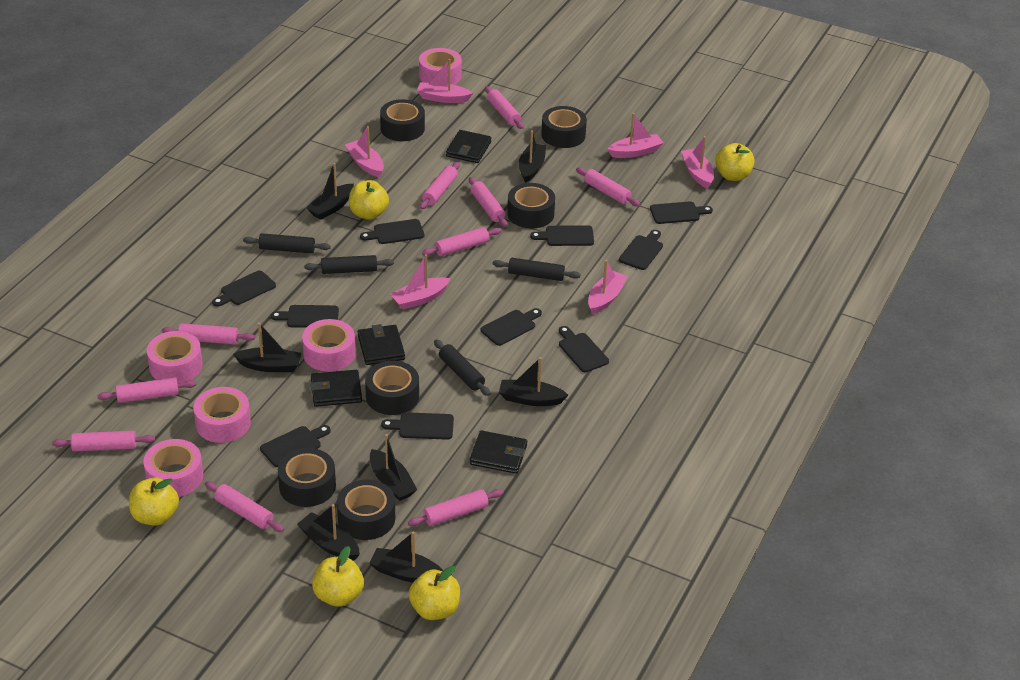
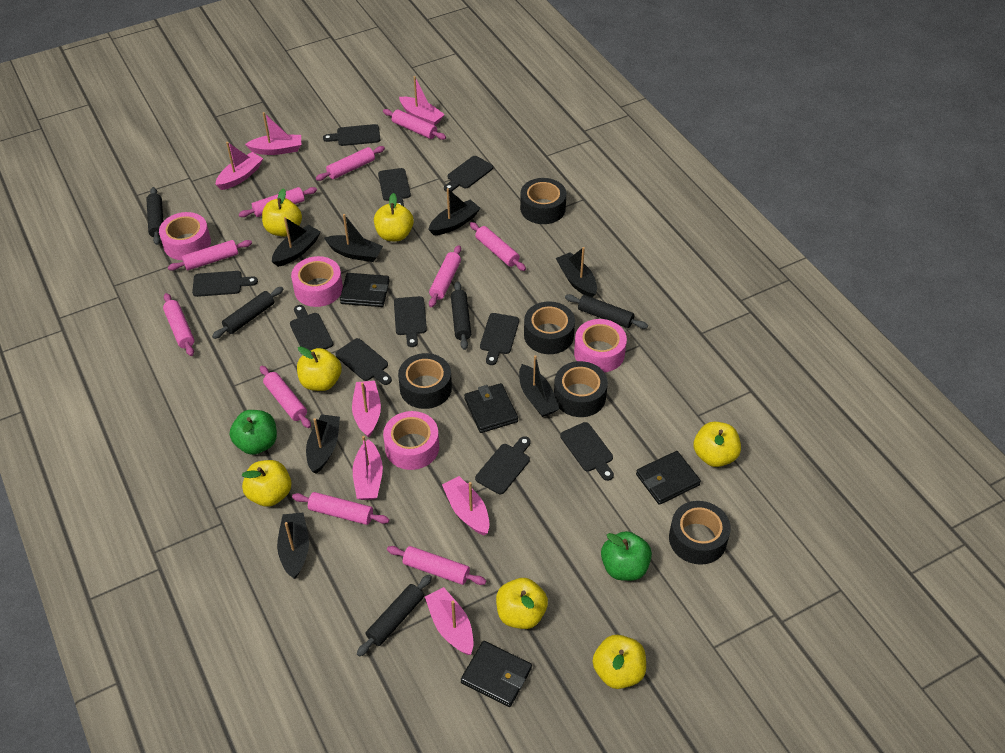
black rolling pin: [243,233,331,253] [304,255,394,274] [434,339,490,396] [493,258,581,281] = 4 -> [146,187,163,245] [212,287,283,339] [357,575,432,657] [451,281,471,350] [565,294,648,329] = 5
black tape: [278,448,336,507] [337,479,395,540] [365,361,419,415] [380,99,425,141] [507,183,555,229] [541,106,587,148] = 6 -> [398,353,452,409] [520,178,567,224] [524,301,575,354] [554,361,608,417] [669,501,731,565] = 5
green apple: none = 0 -> [230,410,277,455] [601,531,652,581] = 2
pink boat: [345,126,384,177] [390,254,451,310] [417,59,473,103] [588,260,628,314] [608,113,663,158] [681,136,714,189] = 6 -> [215,142,263,190] [245,112,301,155] [352,381,381,438] [353,436,383,500] [399,76,445,125] [425,587,473,655] [442,476,489,535] = 7
pink tape: [143,439,204,497] [147,331,203,384] [193,387,251,443] [302,319,356,372] [419,48,462,85] = 5 -> [159,212,211,260] [291,256,343,307] [383,411,439,470] [574,319,627,372] = 4
yellow apple: [129,477,179,525] [312,546,364,607] [349,180,389,220] [409,566,460,620] [715,143,755,181] = 5 -> [241,460,292,507] [262,188,302,237] [297,346,342,391] [374,193,414,241] [496,578,548,629] [593,635,646,689] [694,422,741,467] = 7

